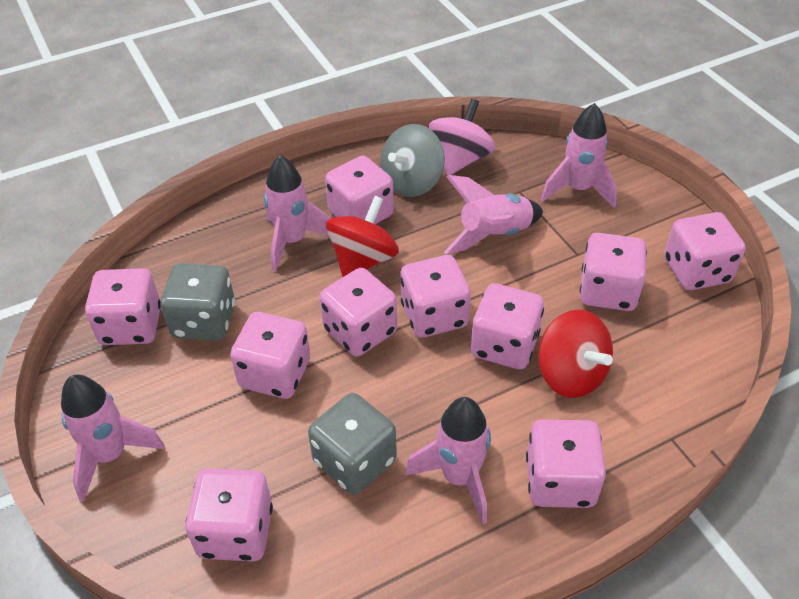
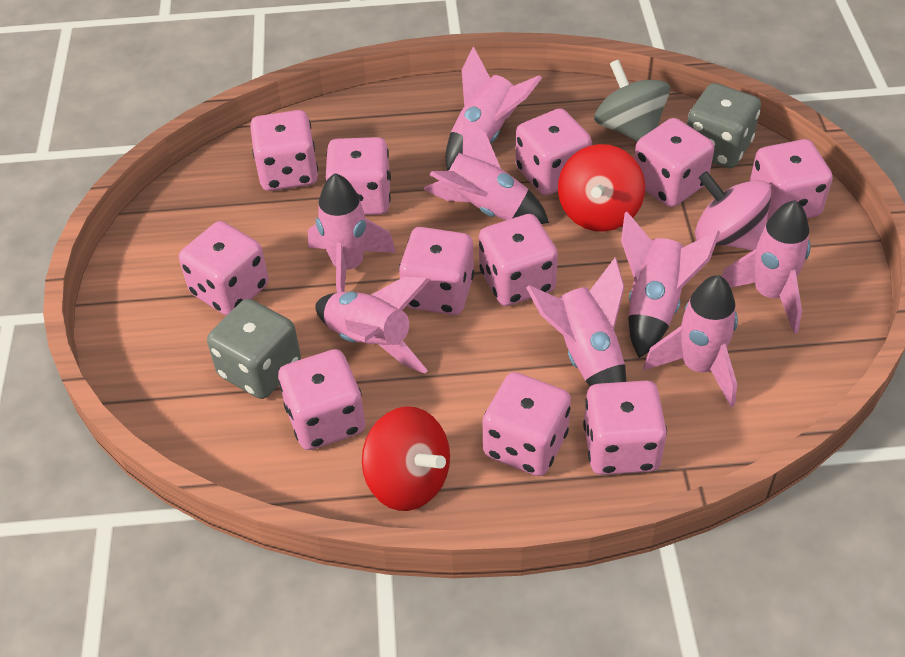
pink dice: [85,268,161,345] [185,469,273,561] [230,312,310,399] [320,268,397,357] [325,156,394,224] [400,255,471,338] [471,283,544,370] [526,420,606,508] [580,233,647,311] [664,212,745,290] = 10 -> [179,221,269,315] [250,110,318,191] [278,349,365,450] [326,137,391,215] [399,227,474,315] [479,214,558,306] [483,372,571,476] [515,108,592,195] [583,381,667,475] [634,118,714,207] [750,139,833,221] = 11
pink rocket: [61,374,165,502] [264,155,331,272] [405,397,491,524] [444,175,543,255] [541,103,617,208] = 5 -> [308,173,396,292] [315,277,430,374] [423,117,549,224] [446,46,542,170] [526,257,626,386] [621,212,720,358] [643,275,738,407] [721,200,811,334] = 8

